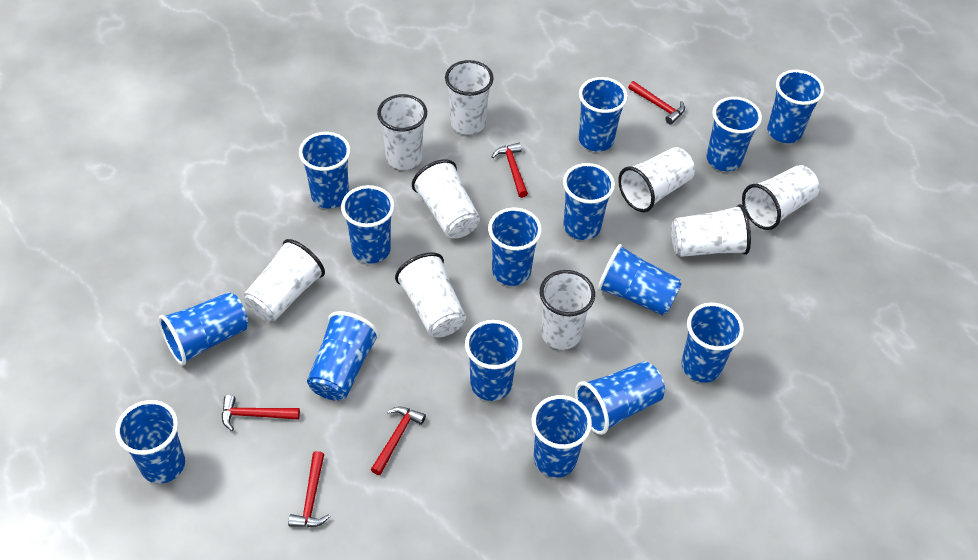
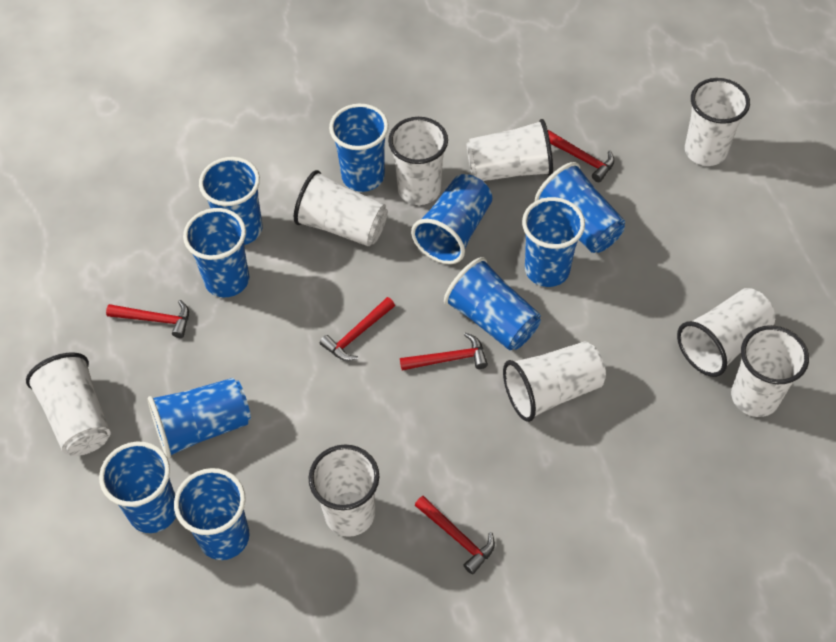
blue cup: [115,400,185,484] [158,292,249,366] [299,132,351,209] [307,311,380,401] [341,185,395,264] [465,320,523,401] [488,208,542,286] [532,395,592,478] [563,163,615,240] [575,361,665,435] [579,77,628,152] [597,244,682,315] [681,303,744,383] [707,97,762,171] [767,70,824,143] = 15 -> [99,442,176,533] [148,378,251,459] [174,468,249,560] [183,208,249,297] [199,157,263,245] [329,104,389,192] [411,174,492,264] [444,257,541,350] [522,197,585,287] [535,162,625,253] = 10

